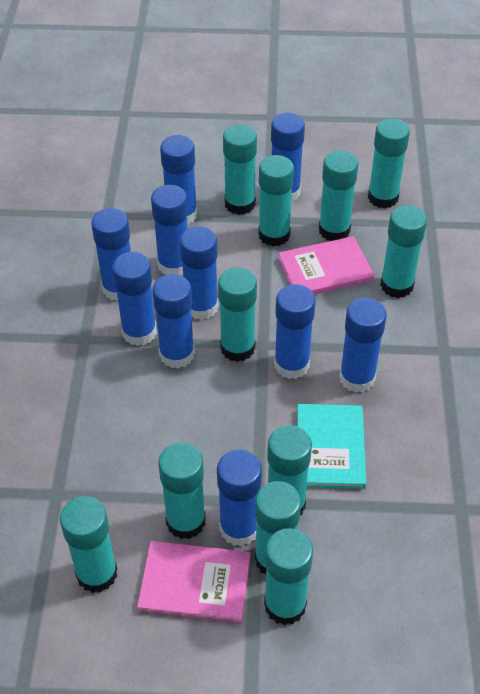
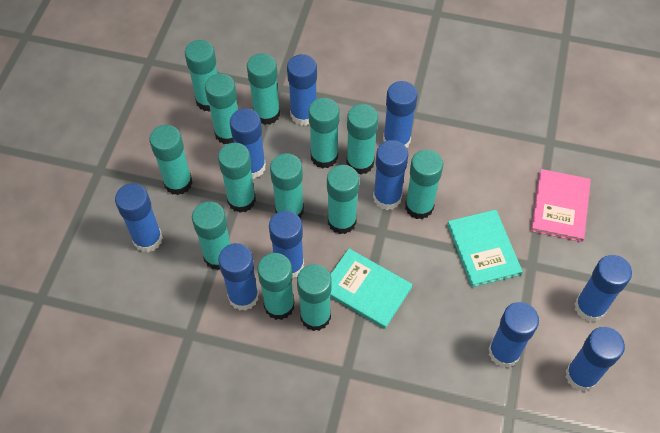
pink book: [137,541,250,624] [278,236,374,295] = 2 -> [531,169,591,242] = 1
turquoise book: [297,404,366,489] = 1 -> [330,249,413,329] [447,210,523,287] = 2
turquoise glue stick: [60,496,118,593] [159,443,206,539] [218,267,257,362] [223,124,257,215] [255,481,301,574] [258,155,294,247] [264,528,313,625] [267,425,312,515] [319,150,359,241] [368,118,410,209] [380,205,427,298] = 11 -> [149,125,193,195] [185,40,217,112] [192,201,230,270] [205,73,238,144] [218,143,256,213] [247,53,280,125] [257,253,295,320] [270,153,304,218] [297,264,332,331] [309,98,339,169] [327,165,359,234] [346,104,378,175] [405,149,443,219] = 13

